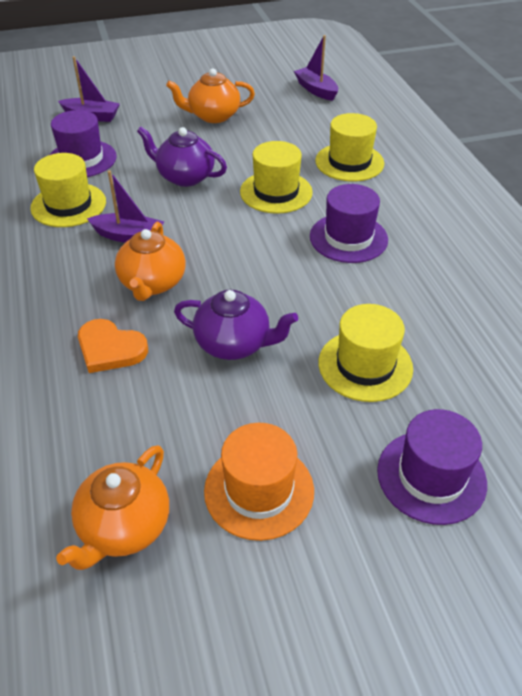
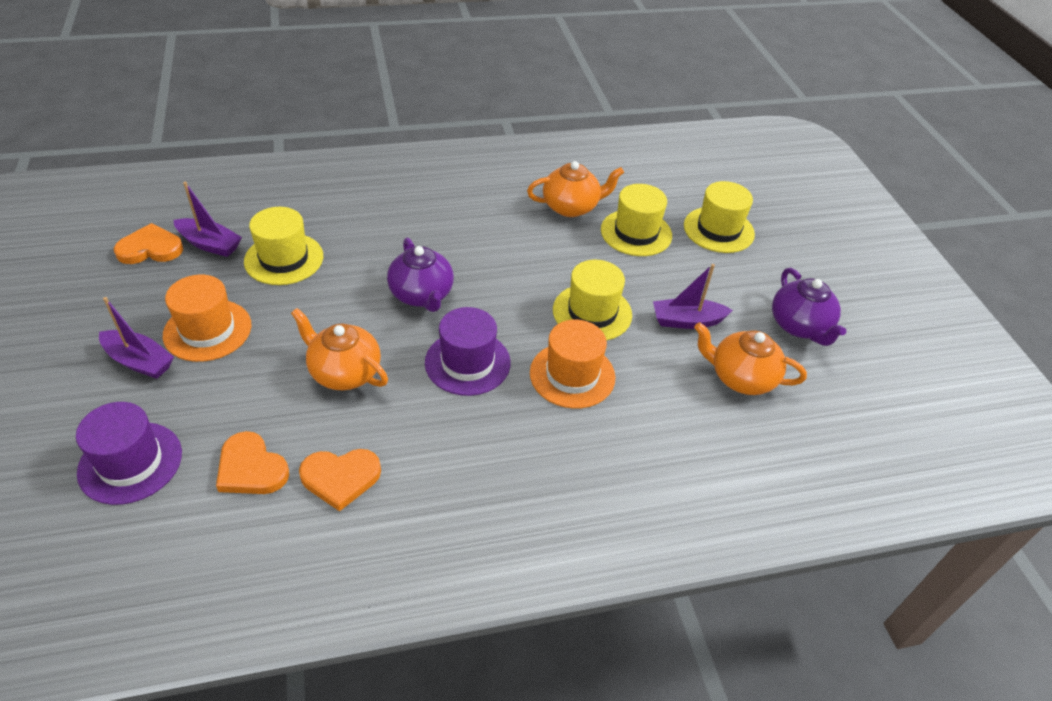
orange hat: [204,423,314,541] = 1 -> [163,275,252,362] [530,320,615,409] = 2
orange heart: [78,319,148,373] = 1 -> [114,223,183,264] [216,431,289,494] [299,449,381,512] = 3
purple hat: [50,110,117,177] [310,184,388,263] [377,409,487,525] = 3 -> [76,402,182,505] [425,307,511,396] = 2

